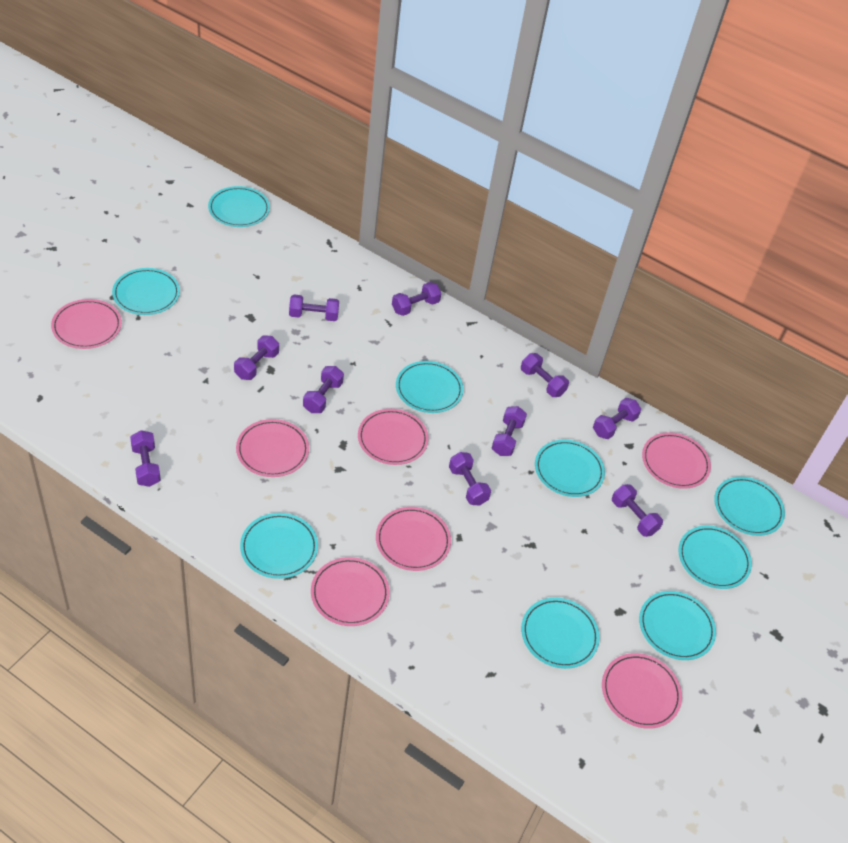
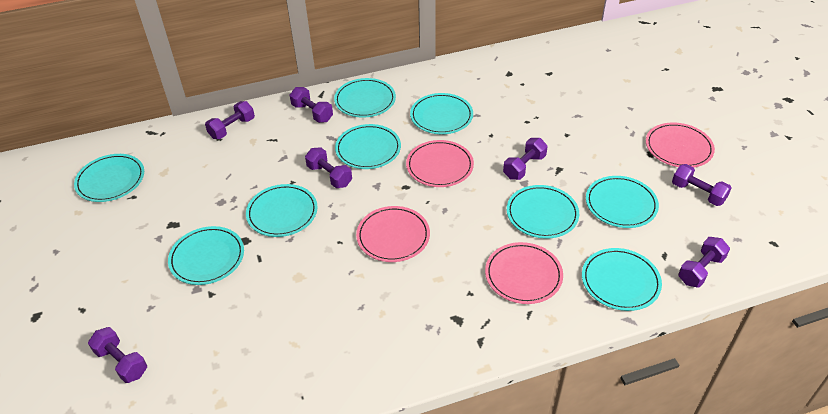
pink plate: [51,299,122,349] [236,419,309,477] [311,557,390,626] [358,409,428,465] [376,507,451,571] [602,653,682,729] [642,432,711,489] = 7 -> [356,206,430,262] [406,140,474,187] [485,242,563,304] [646,123,715,168] = 4
purple dumbbell: [130,430,161,487] [234,335,279,380] [289,294,339,321] [303,366,344,413] [392,282,441,316] [449,452,491,506] [492,406,527,456] [521,353,569,397] [593,398,641,439] [612,484,663,537] = 10 -> [88,327,147,383] [205,101,255,139] [290,87,333,123] [305,147,352,188] [503,138,548,180] [672,164,731,206] [678,237,730,287] = 7

